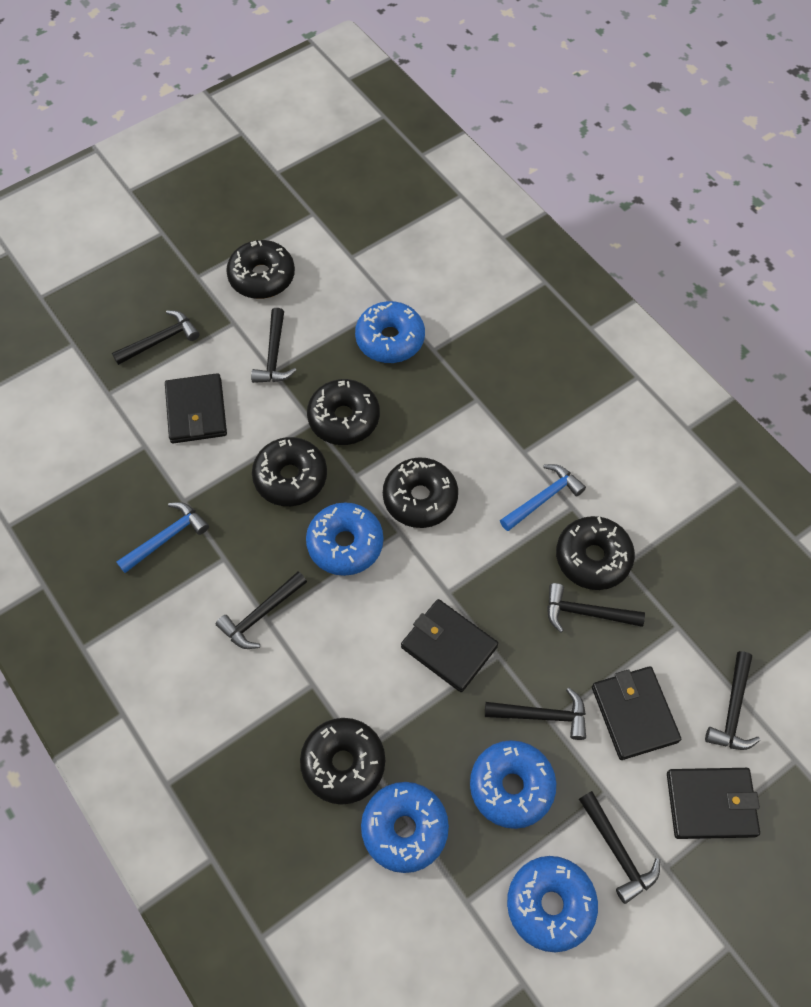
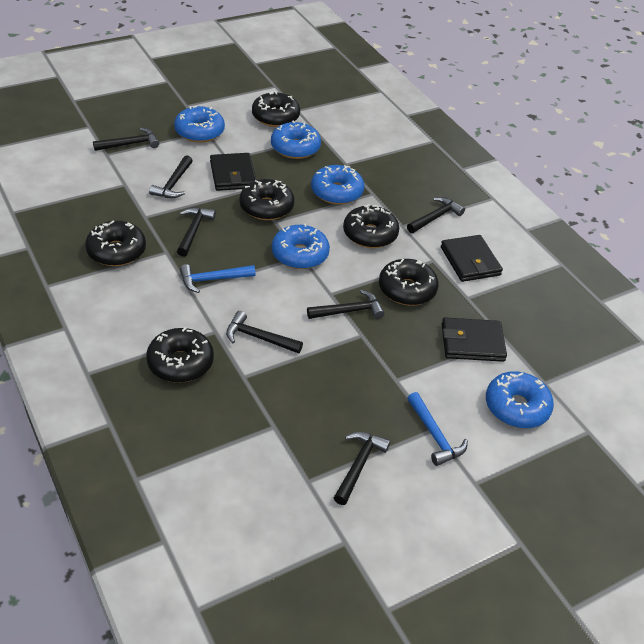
black wallet: [165,373,227,444] [401,599,498,692] [592,666,681,760] [667,768,760,839] = 4 -> [210,153,256,191] [441,235,503,282] [442,318,507,362] = 3

